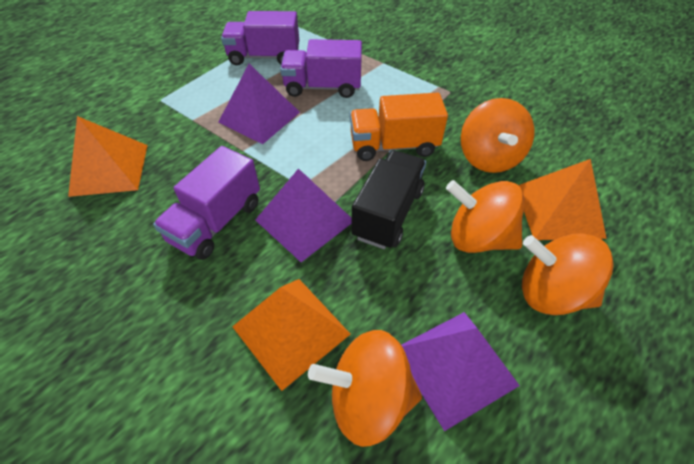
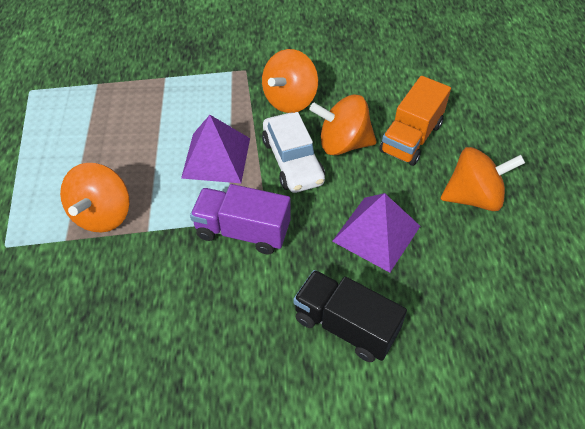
orange pyramid: [68,116,148,197] [232,279,351,391] [518,159,607,240] = 3 -> none = 0
purple pyramid: [218,64,300,144] [255,168,352,262] [401,312,520,431] = 3 -> [181,115,250,183] [332,193,420,273] = 2
purple truck: [153,146,260,260] [221,11,299,65] [280,39,362,98] = 3 -> [190,184,291,255] = 1
white car: none = 0 -> [262,112,325,193] = 1

